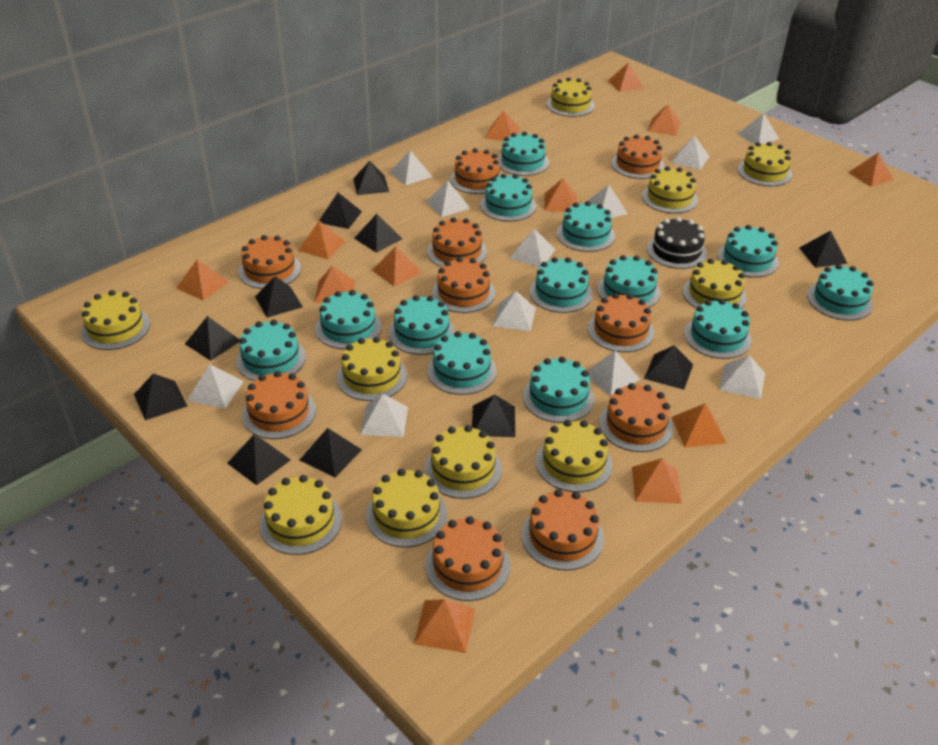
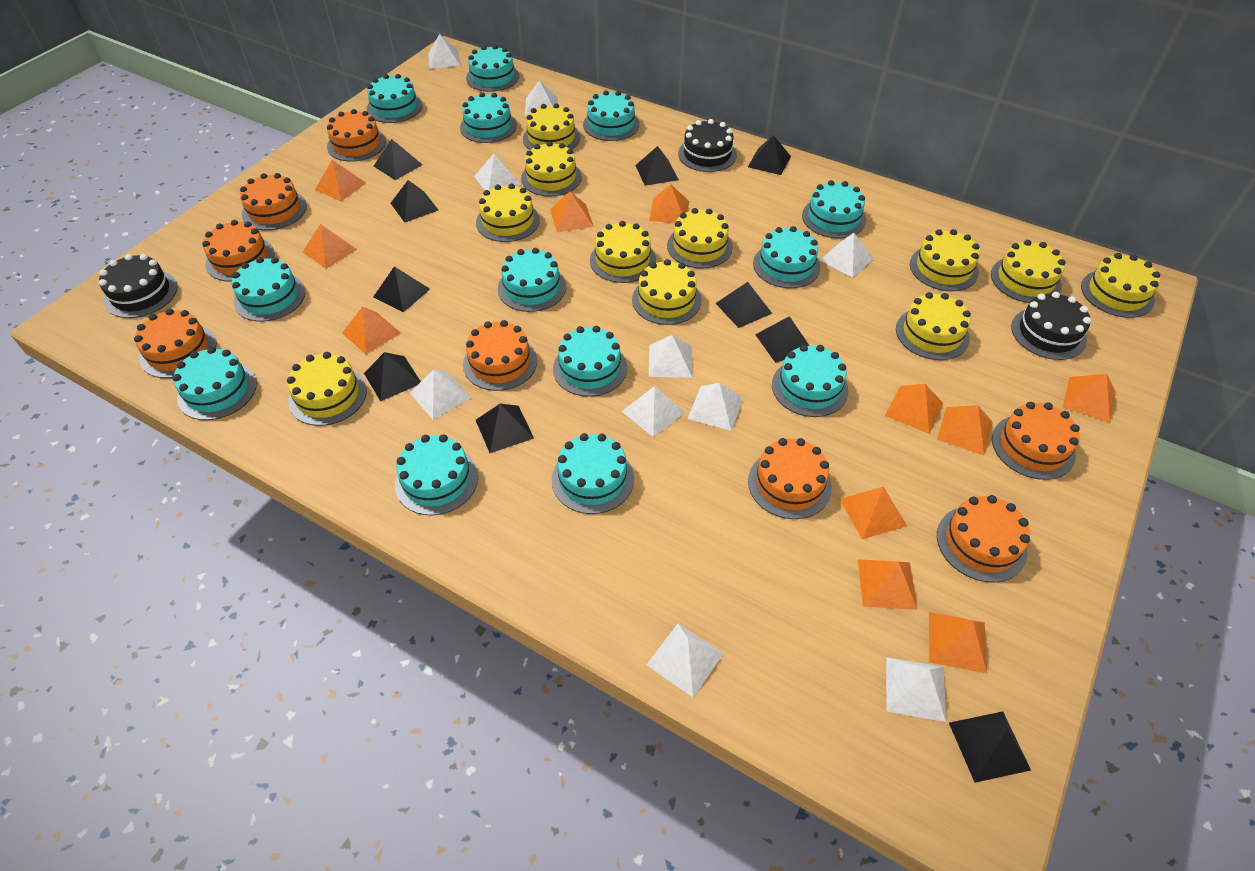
black cake: [647,217,707,269] = 1 -> [99,254,178,318] [678,119,737,172] [1011,292,1091,360] = 3
black pyramid: [134,373,187,420] [185,316,240,361] [227,435,291,485] [255,276,303,318] [300,428,362,478] [319,193,362,229] [353,161,389,195] [354,214,402,253] [472,395,515,437] [644,345,693,390] [799,231,848,268] = 11 -> [364,352,421,402] [373,266,430,312] [374,139,423,180] [391,180,439,223] [476,404,534,453] [635,146,679,186] [715,282,772,328] [748,135,791,175] [755,316,810,363] [949,711,1031,783] = 10
orange cake: [238,235,301,289] [242,371,316,439] [425,516,510,601] [427,217,487,267] [432,257,495,313] [450,148,501,194] [521,489,604,570] [588,293,654,352] [599,383,673,452] [611,135,665,179] = 10 -> [134,309,217,378] [202,220,275,282] [240,173,307,230] [327,109,386,162] [463,320,537,391] [748,438,832,519] [937,495,1030,583] [992,402,1080,480] = 8
orange pyramid: [176,259,229,301] [298,221,346,259] [315,266,355,303] [372,246,422,286] [414,599,475,653] [485,110,520,141] [545,178,577,212] [608,62,644,92] [632,458,682,504] [648,104,681,136] [671,403,726,448] [848,152,894,187] = 12 -> [303,224,357,269] [315,160,366,201] [342,307,401,354] [550,191,594,232] [649,184,689,223] [840,487,907,539] [858,559,917,610] [885,384,943,434] [929,612,987,674] [937,405,993,455] [1063,374,1116,423] = 11
white pyramid: [187,364,244,409] [360,394,408,437] [390,150,432,186] [426,181,471,217] [493,291,536,331] [510,229,555,267] [586,184,628,218] [587,350,640,396] [671,136,710,170] [719,355,765,399] [738,113,779,144] = 11 -> [410,369,471,419] [428,34,461,69] [474,154,521,190] [525,80,558,116] [621,386,685,437] [647,623,724,697] [649,335,693,378] [688,383,743,431] [820,233,874,278] [886,657,946,722] = 10
yellow cake: [81,290,150,350] [260,475,342,555] [337,337,407,401] [366,469,447,547] [425,425,502,499] [536,420,613,492] [546,77,595,117] [642,166,698,213] [683,258,747,308] [738,142,792,186] = 10 -> [287,352,367,426] [476,183,540,242] [521,141,582,196] [523,103,580,150] [590,221,656,283] [632,259,701,325] [667,208,733,268] [896,292,971,360] [910,229,980,291] [991,240,1066,303] [1081,253,1160,318] = 11

